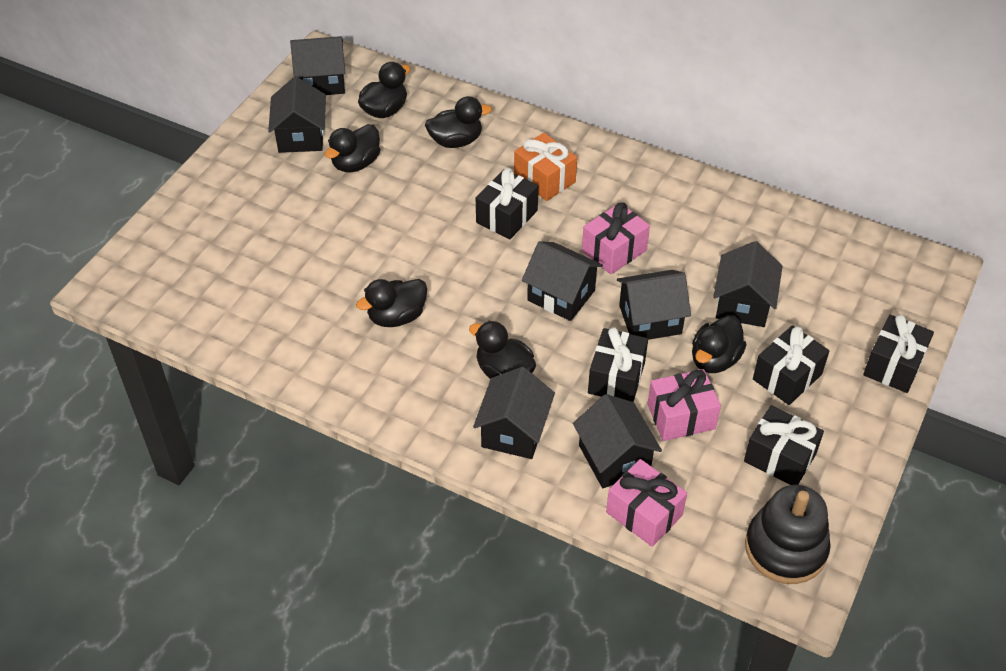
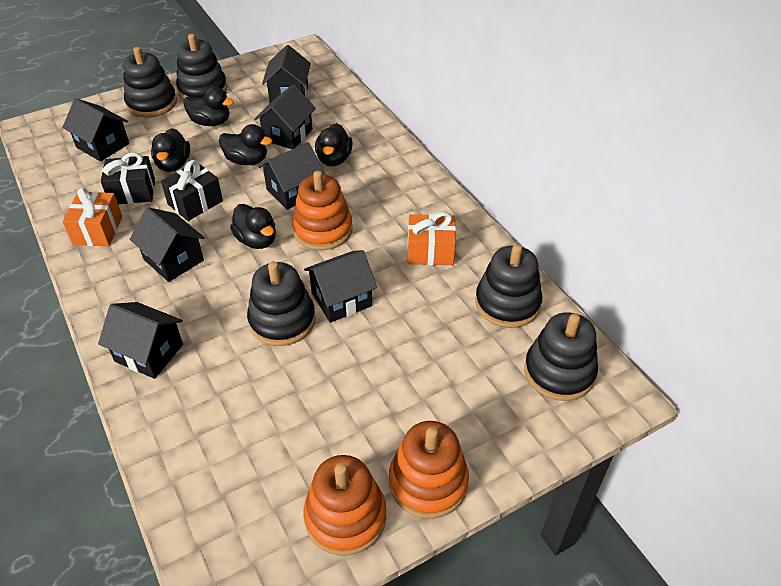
black duck: [325,124,380,173] [356,279,427,327] [358,62,410,118] [425,96,492,148] [469,321,536,379] [692,315,746,373] = 6 -> [151,128,190,172] [183,86,234,126] [219,124,272,165] [230,204,276,249] [315,123,353,166] = 5
black gift: [476,168,538,240] [588,327,648,402] [744,405,824,485] [753,325,829,405] [863,315,934,393] = 5 -> [101,152,155,204] [161,160,223,221] = 2
black stacking toy: [745,485,831,584] = 1 -> [123,47,177,118] [176,34,227,99] [247,261,316,346] [475,244,542,328] [524,312,598,401] = 5
orange gift: [514,133,577,201] = 1 -> [63,188,122,246] [408,212,456,265] = 2
orange stacking toy: none = 0 -> [292,171,353,250] [304,455,386,556] [389,421,469,519] = 3
pink gift: [582,202,650,275] [606,459,687,547] [647,369,721,441] = 3 -> none = 0

